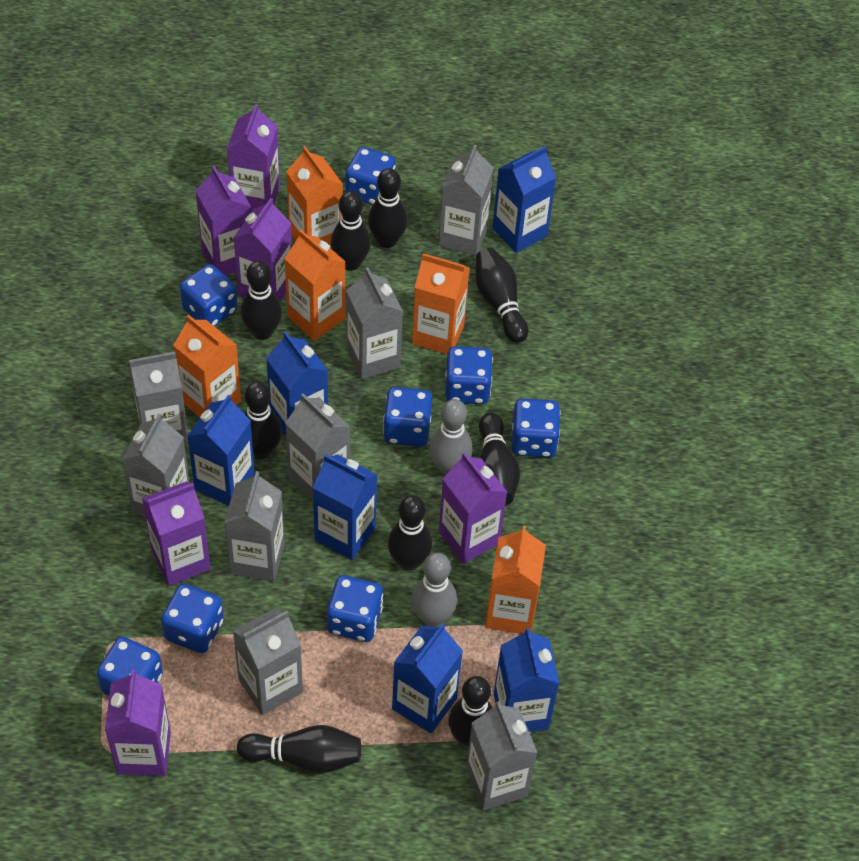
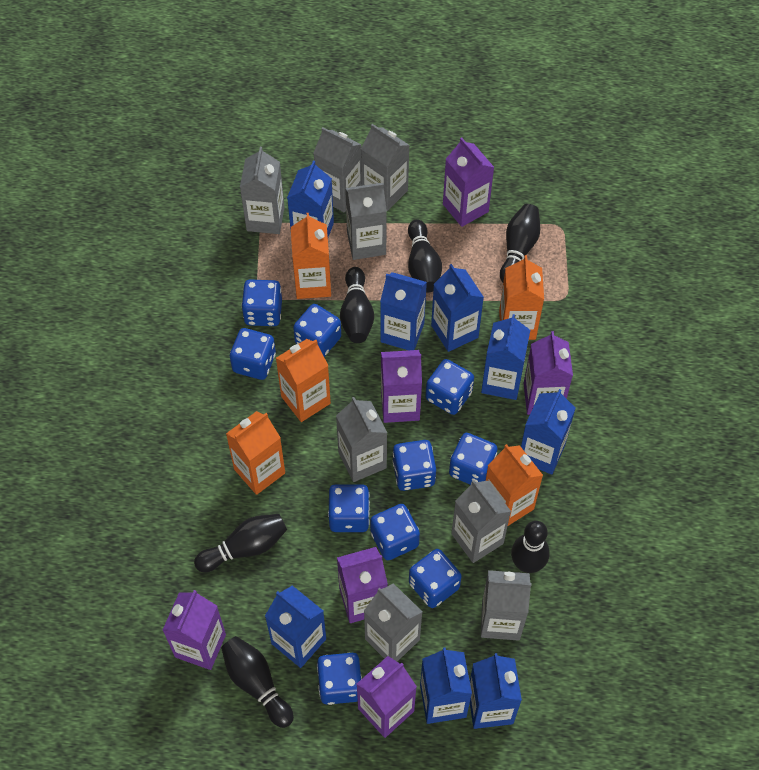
black bowling pin: [237,725,361,773] [241,261,282,340] [244,382,282,459] [331,191,371,271] [368,168,408,248] [388,495,433,571] [448,676,493,747] [475,248,528,343] [479,412,520,506] = 9 -> [194,514,287,572] [221,636,294,728] [340,267,374,343] [408,219,442,293] [500,204,540,282] [511,521,550,573] = 6
blue carton: [187,395,255,506] [266,332,328,436] [313,454,377,560] [392,623,463,733] [492,146,556,253] [494,628,560,732] = 6 -> [265,586,326,668] [287,161,334,237] [380,272,427,350] [420,647,472,724] [431,264,484,352] [470,653,522,729] [481,314,530,400] [521,389,576,475] = 8
blue dice: [97,636,163,696] [161,584,224,653] [180,264,238,326] [327,575,383,642] [346,147,396,205] [383,387,432,447] [445,346,493,404] [512,398,560,457] = 8 -> [230,328,276,380] [241,279,282,326] [293,304,341,357] [317,653,362,705] [328,484,370,532] [370,504,420,560] [392,440,436,491] [409,549,462,608] [426,359,474,415] [449,433,498,485] = 10
grey bowling pin: [411,553,457,627] [429,399,472,475] = 2 -> none = 0

